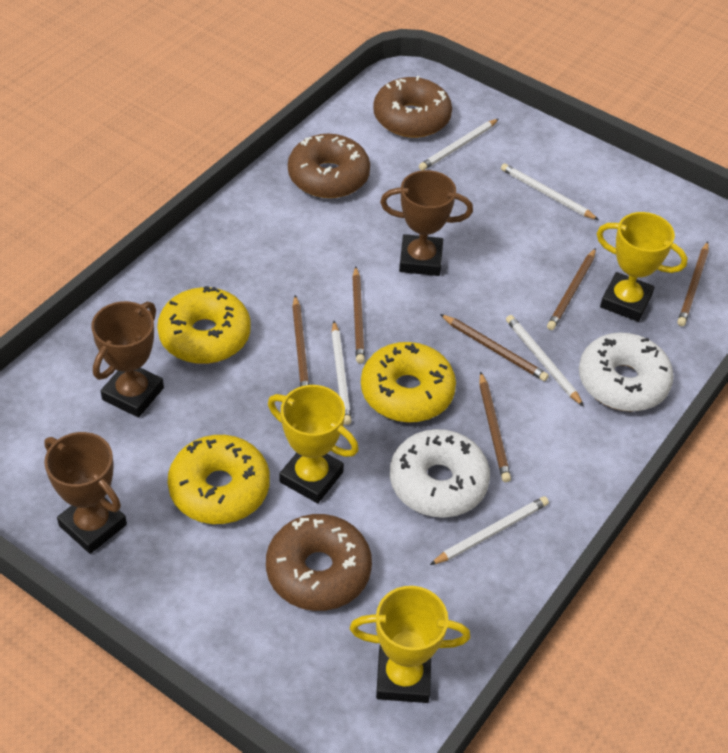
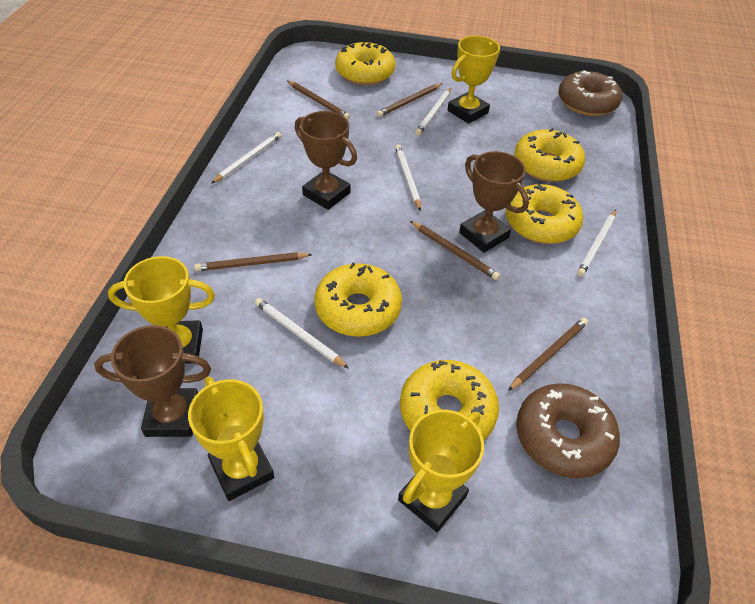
brown donut: [266,514,372,611] [288,134,370,198] [373,76,452,138] = 3 -> [516,383,620,479] [558,70,622,116] = 2
brown pencil: [292,295,309,387] [352,266,365,364] [440,314,549,381] [480,371,511,482] [547,248,596,330] [677,242,709,326] = 6 -> [194,252,313,271] [287,81,350,120] [377,83,442,117] [410,221,500,280] [508,318,588,391] = 5
white donut: [390,429,490,518] [579,332,674,412] = 2 -> none = 0
yellow donut: [157,286,251,364] [168,435,270,524] [361,342,456,422] = 3 -> [315,263,402,337] [335,42,395,85] [400,360,499,440] [506,184,583,244] [514,128,585,182] = 5
yellow trophy: [268,385,359,503] [350,586,470,703] [596,212,688,322] = 3 -> [108,256,215,364] [188,377,274,501] [398,410,484,532] [448,36,500,124] = 4

